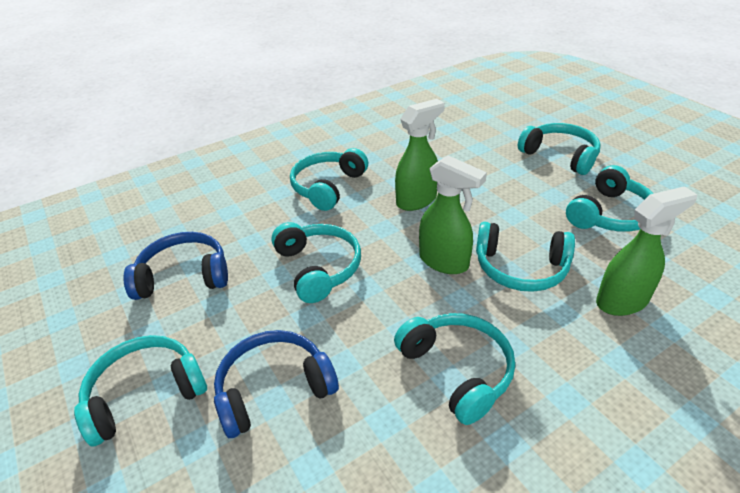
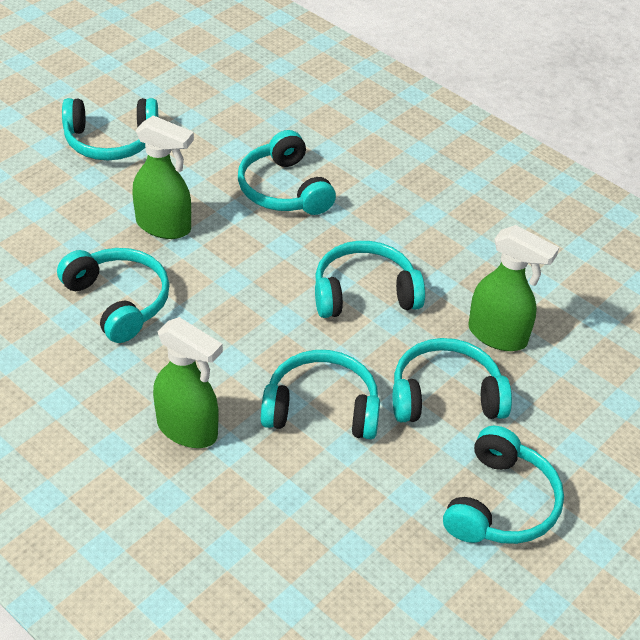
blue headphones: [123,232,228,300] [214,330,339,438] = 2 -> none = 0

